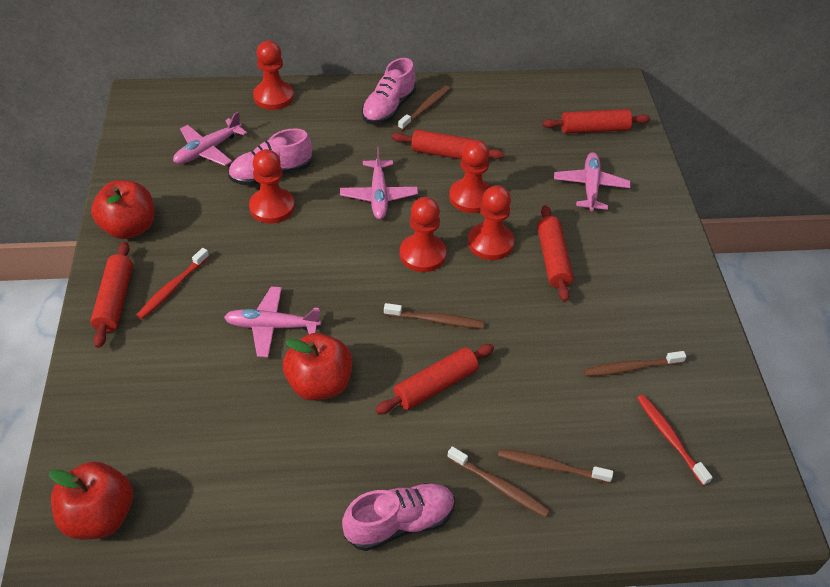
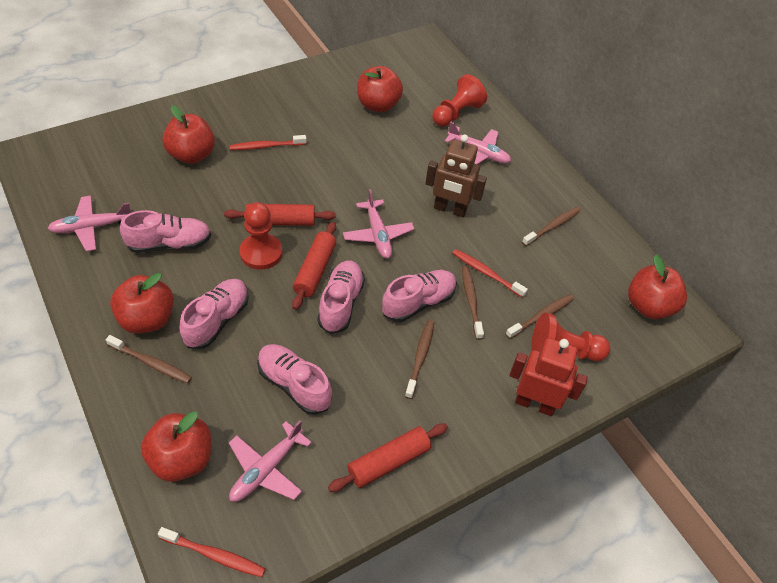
brown robot: none = 0 -> [425,135,487,218] = 1
pink shoe: [228,128,312,186] [342,483,455,551] [362,58,416,124] = 3 -> [120,210,211,253] [179,279,249,349] [257,344,332,415] [317,261,365,334] [382,270,457,322] = 5
red apple: [49,462,133,539] [91,180,154,239] [283,333,352,401] = 3 -> [110,273,174,334] [141,411,211,482] [163,106,215,164] [357,66,403,112] [628,255,687,319] = 5
red pawn: [249,149,295,224] [253,40,294,110] [400,197,447,272] [449,140,491,213] [468,185,514,260] = 5 -> [239,202,282,270] [432,74,487,127] [532,313,610,361] = 3
red robot: none = 0 -> [509,338,588,416] = 1
red rolling pin: [90,242,133,348] [375,344,494,414] [392,129,504,159] [537,205,573,302] [542,109,651,133] = 5 -> [224,204,336,226] [292,222,336,310] [328,423,448,492] = 3
red toothbrush: [136,248,209,319] [637,394,713,486] = 2 -> [158,527,266,577] [230,135,307,150] [452,249,528,298] = 3

